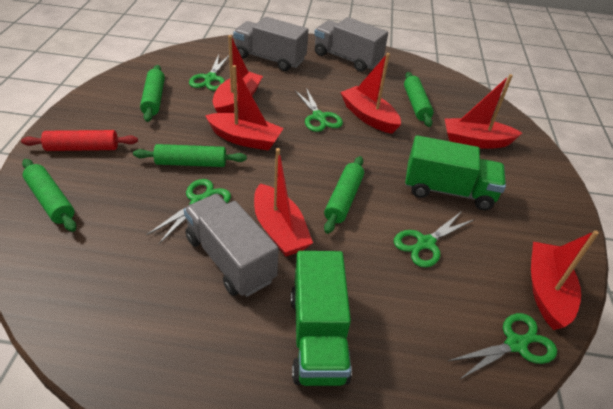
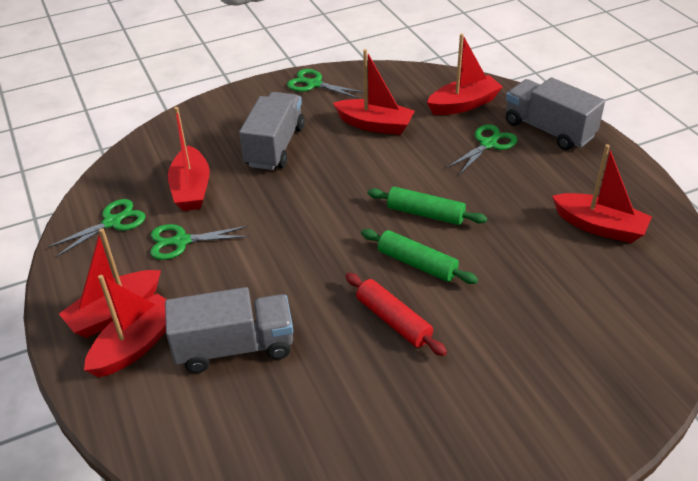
green rolling pin: [22,159,76,232] [133,144,247,167] [140,65,165,122] [324,156,364,234] [404,72,434,127] = 5 -> [361,229,478,284] [367,187,487,225] = 2
green scissors: [146,179,231,244] [189,55,229,91] [295,88,343,132] [394,211,475,267] [448,313,557,380] = 5 -> [48,199,145,257] [150,224,249,260] [287,69,364,99] [446,124,518,175] = 4
green truck: [291,251,352,386] [405,135,506,211] = 2 -> none = 0

